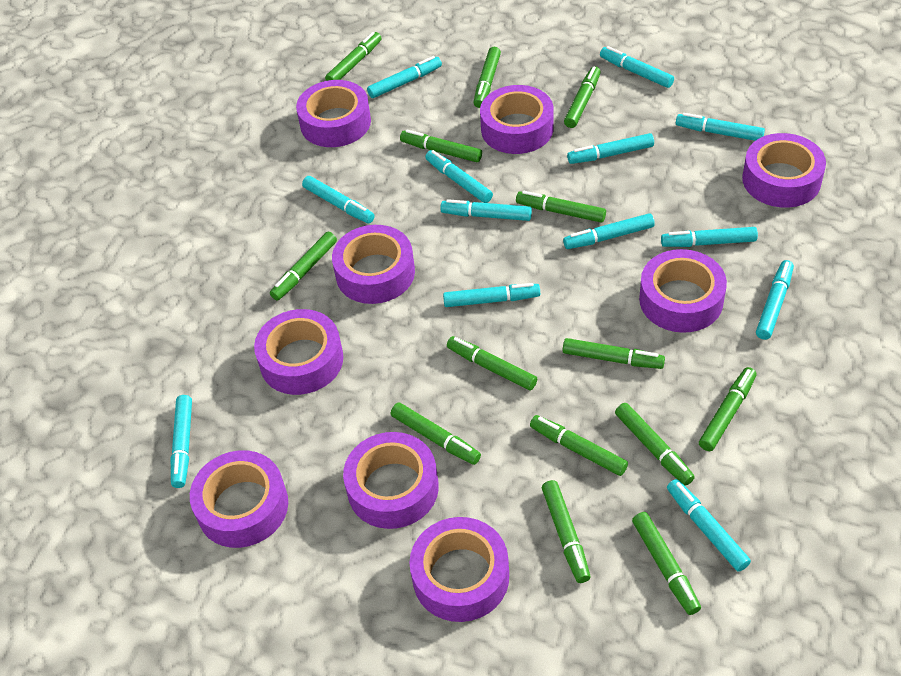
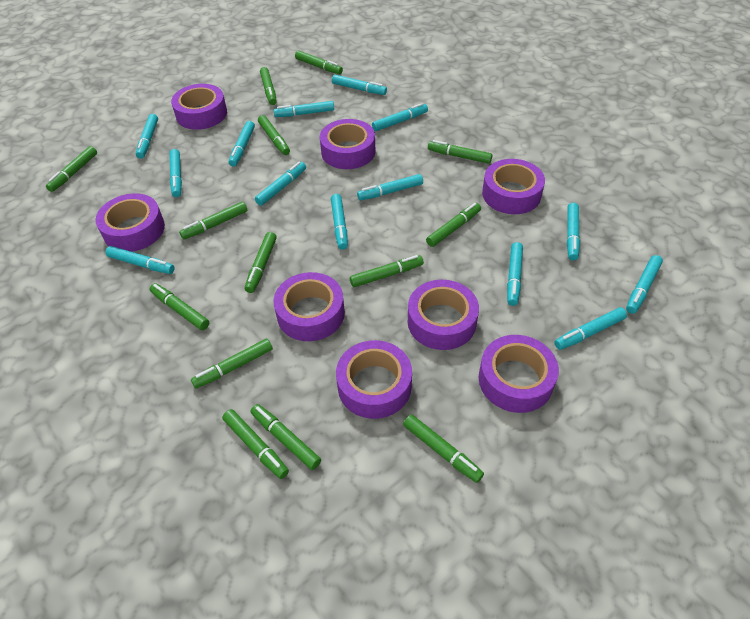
purple tape: [190,450,288,548] [254,309,343,395] [296,80,371,147] [332,225,415,304] [343,432,439,529] [409,517,509,622] [480,85,553,154] [639,249,727,333] [742,133,826,208] = 9 -> [95,193,165,252] [171,84,227,130] [274,272,345,341] [320,119,375,169] [336,340,412,419] [408,280,479,350] [479,335,559,413] [482,159,545,214] = 8
turquoise marker: [171,395,192,488] [302,176,374,224] [367,56,442,98] [425,150,493,203] [440,199,532,221] [443,283,540,307] [563,213,655,249] [567,133,654,164] [600,46,674,88] [661,227,758,247] [667,479,751,572] [676,113,765,141] [756,260,794,340] = 13 -> [106,246,175,274] [136,114,158,158] [169,149,182,197] [229,121,255,167] [255,162,306,206] [273,101,334,117] [331,194,348,250] [332,75,387,95] [357,174,423,200] [372,103,428,131] [507,242,523,306] [554,307,627,350] [567,203,580,261] [626,255,663,314] = 14

